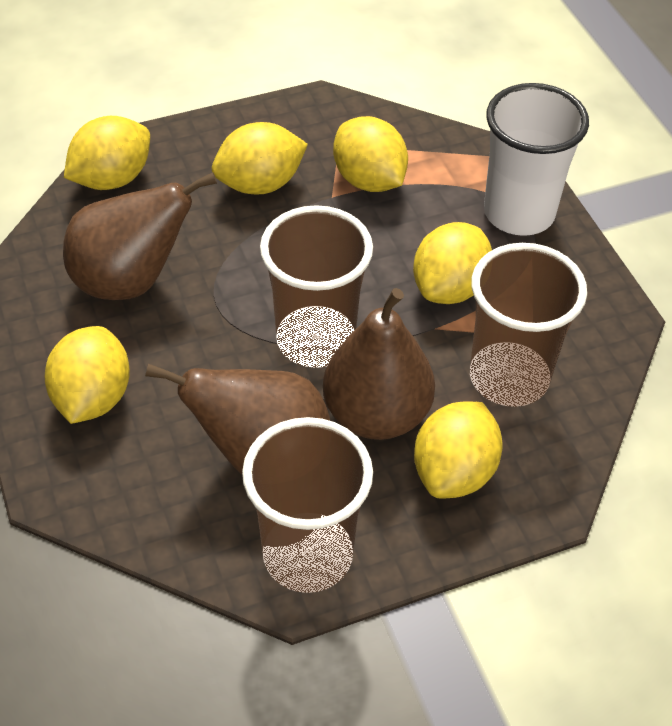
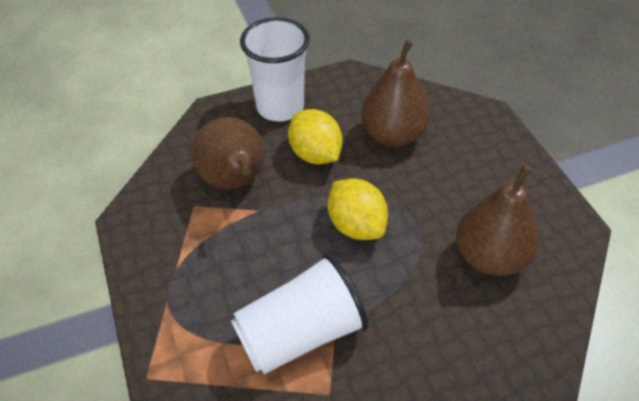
brown cup: [242,417,373,593] [260,205,373,368] [470,243,587,407] = 3 -> none = 0
white cup: [484,83,589,236] = 1 -> [231,253,368,374] [240,17,310,122] = 2
yellow lemon: [45,326,130,424] [64,116,150,190] [212,122,308,195] [333,116,408,192] [413,222,492,304] [414,401,503,499] = 6 -> [288,109,342,164] [328,178,388,240] = 2

